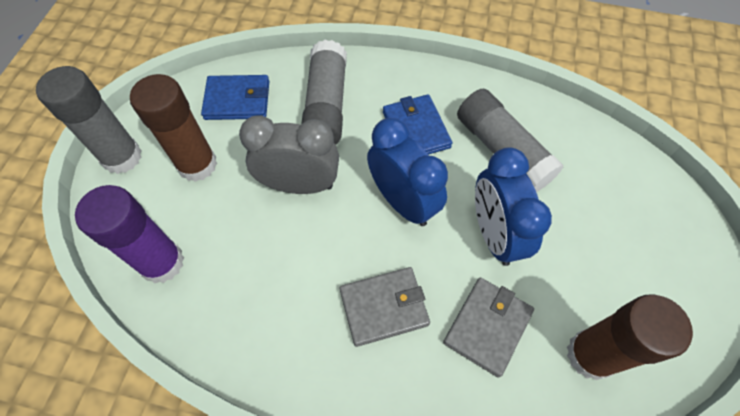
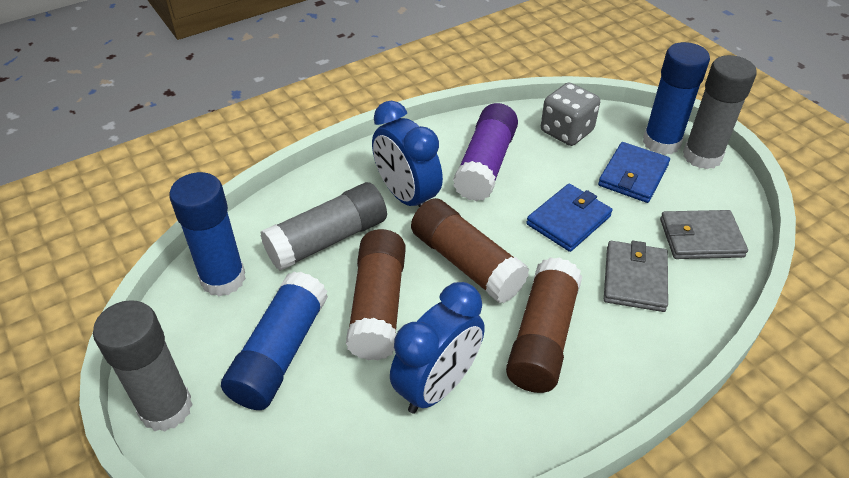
blue glue stick: none = 0 -> [169,172,246,297] [221,271,328,410] [643,42,710,155] = 3
brown glue stick: [130,74,217,182] [567,294,693,380] = 2 -> [346,229,406,360] [411,198,529,303] [506,257,582,393] = 3
grey clock: [239,116,339,194] = 1 -> none = 0
grey dice: none = 0 -> [541,82,600,146] = 1

